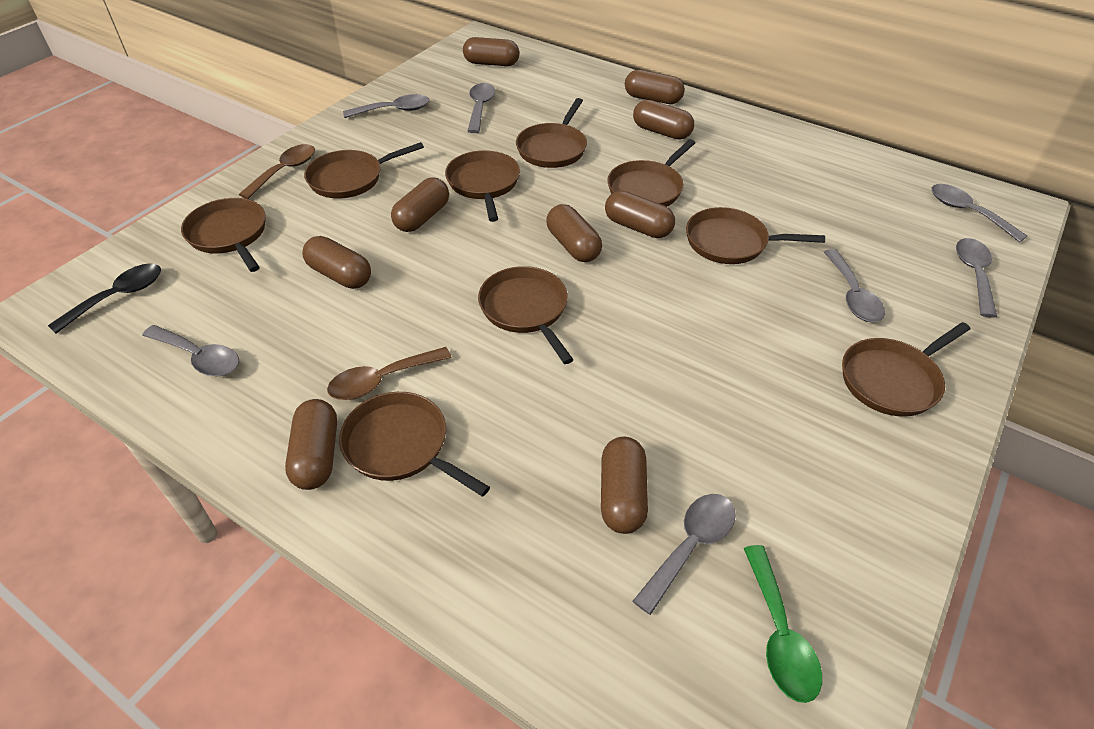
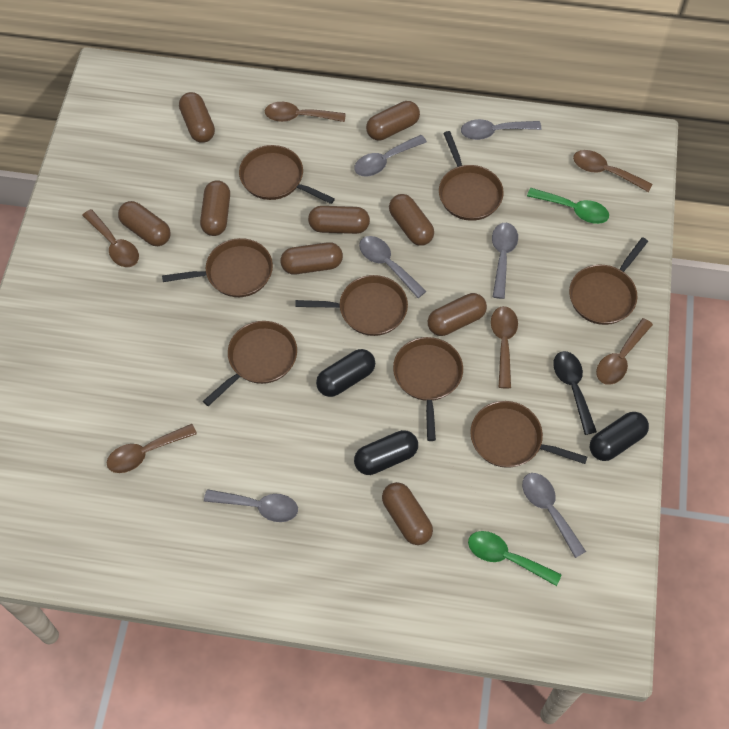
black capsule: none = 0 -> [316,349,375,397] [354,430,418,475] [590,412,649,461] = 3
brown pan: [181,198,266,272] [304,142,424,199] [339,392,490,497] [445,150,520,222] [478,266,574,364] [516,98,587,168] [607,139,695,207] [686,207,825,264] [842,322,970,417] = 9 -> [162,238,273,297] [203,321,297,406] [239,145,335,204] [295,275,408,336] [393,337,463,441] [439,131,504,221] [470,401,587,468] [569,237,648,325] = 8
brown spoon: [239,144,315,199] [327,347,452,400] = 2 -> [82,209,139,267] [107,424,197,473] [265,102,346,122] [491,306,518,388] [573,150,652,192] [596,318,653,385] = 6
green spoon: [744,545,822,703] = 1 -> [468,531,562,586] [527,188,609,224] = 2
grey spoon: [142,325,239,376] [343,94,430,118] [467,83,495,133] [633,494,736,615] [824,249,885,322] [932,184,1027,242] [956,238,997,318] = 7 -> [204,489,298,522] [354,135,427,176] [359,236,426,298] [461,119,541,140] [492,223,518,299] [522,473,586,558] = 6

